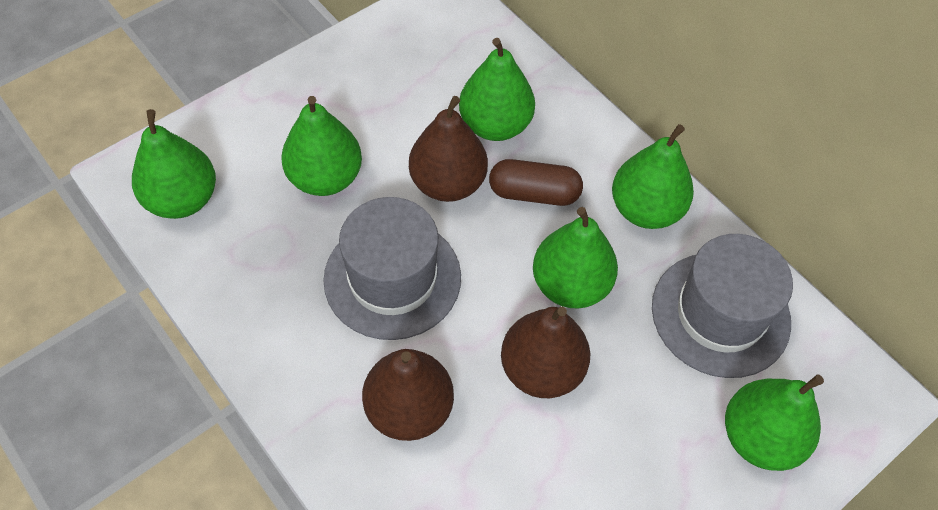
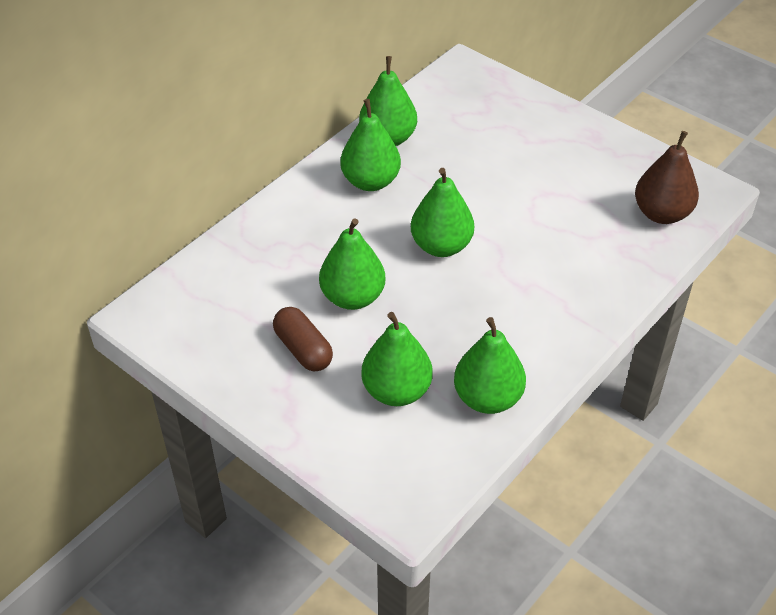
brown pear: [362,349,454,441] [409,96,488,202] [501,307,591,398] = 3 -> [635,131,699,224] = 1
grey hat: [323,197,461,340] [652,234,793,378] = 2 -> none = 0

